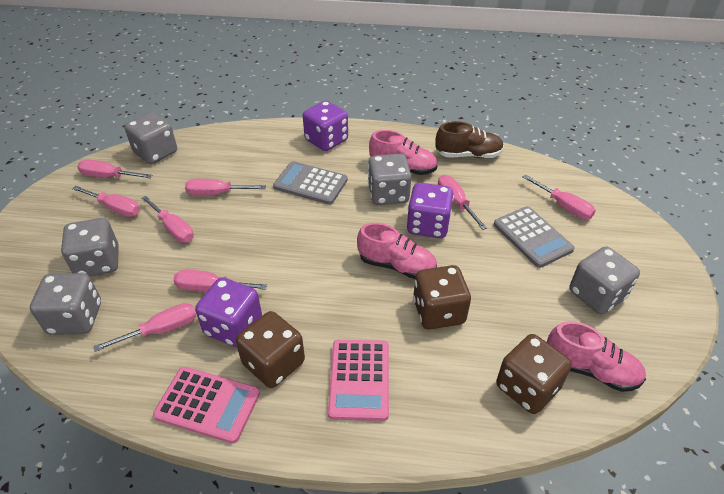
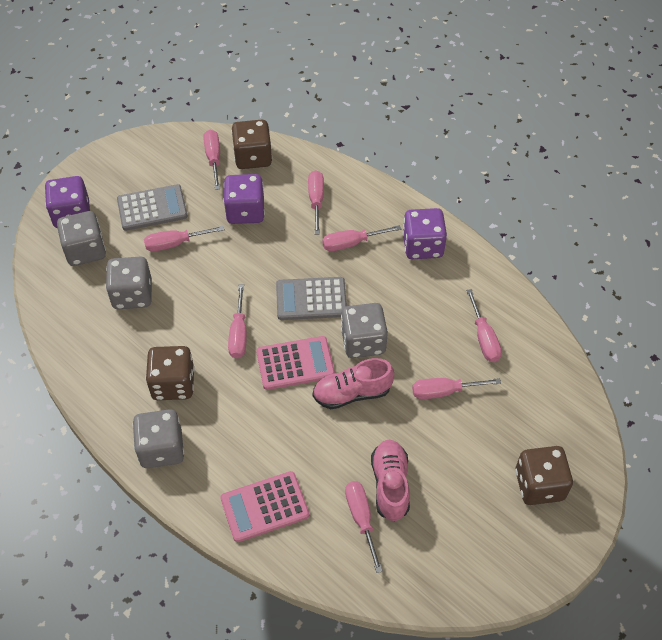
brown shoe: [435,121,504,158] = 1 -> none = 0
grey dice: [30,273,101,335] [61,218,119,276] [125,112,177,164] [368,154,411,205] [569,247,640,314] = 5 -> [57,211,106,266] [106,256,152,309] [133,409,184,468] [341,303,388,358] = 4
pink shoe: [357,223,437,279] [369,130,437,175] [547,321,646,392] = 3 -> [313,358,394,409] [371,440,410,521] = 2

